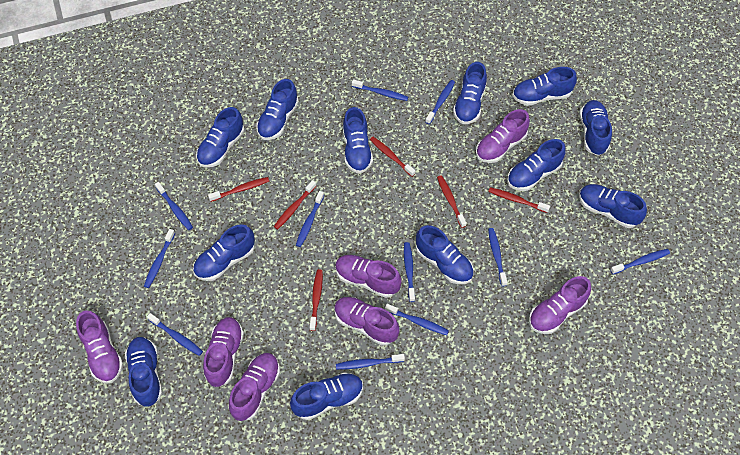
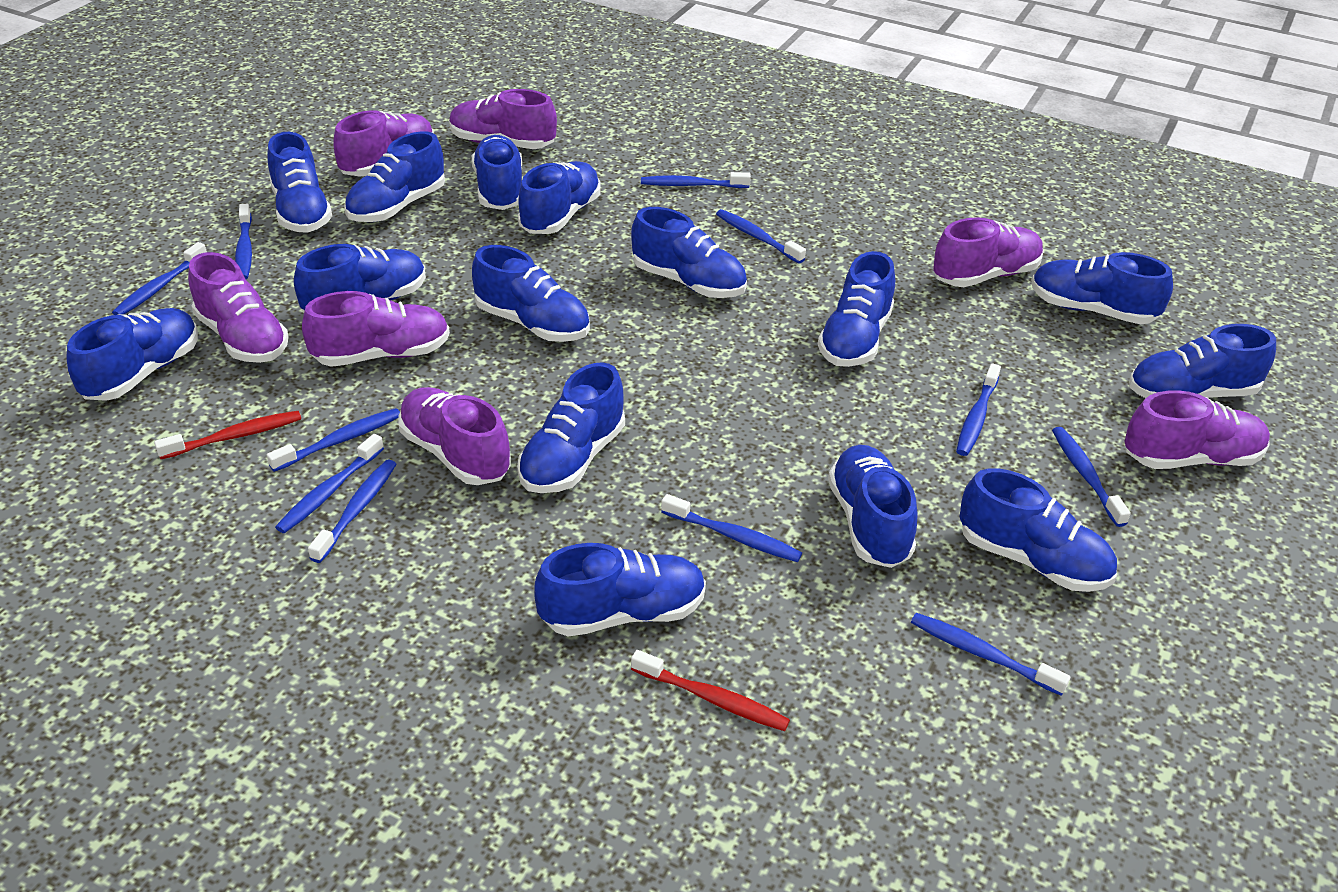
blue shoe: [125,337,162,407] [193,224,255,281] [196,107,244,167] [256,79,299,140] [290,372,363,420] [343,107,373,174] [416,225,474,284] [453,62,487,124] [507,139,566,191] [512,67,577,106] [579,100,612,156] [579,184,647,228] = 12 -> [67,308,198,401] [267,132,332,233] [294,244,426,312] [344,131,445,222] [472,135,522,210] [472,245,590,342] [517,362,625,493] [518,161,601,234] [534,543,706,637] [631,207,747,298] [818,251,895,367] [828,445,917,568] [960,468,1117,592] [1031,252,1173,324] [1129,324,1276,398] = 15
red toothbrush: [208,177,269,202] [274,180,316,230] [310,269,323,331] [370,137,415,177] [437,175,467,228] [488,187,550,213] = 6 -> [154,411,301,459] [631,650,790,731] = 2

